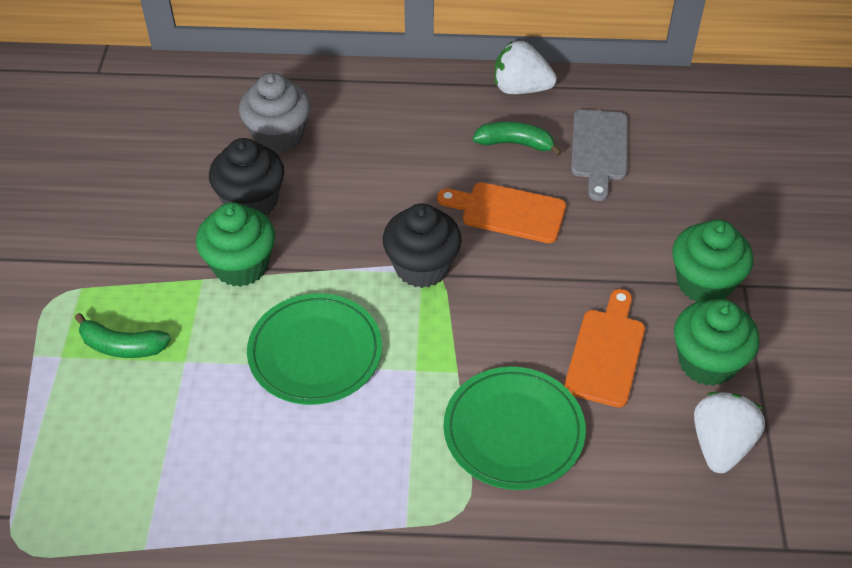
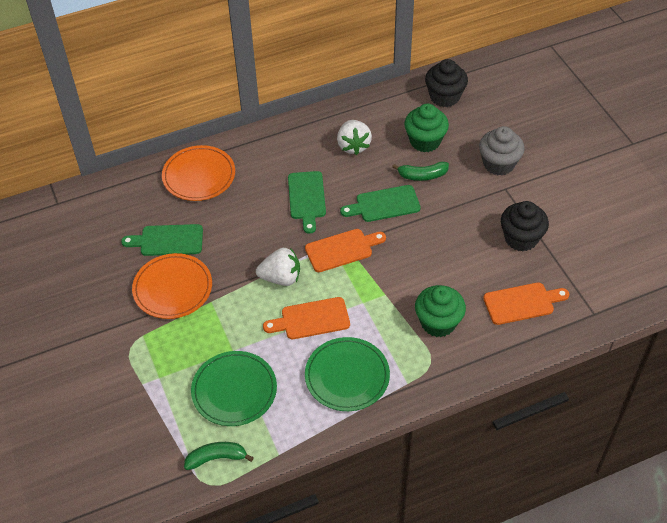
green cupcake: [196,202,275,287] [672,219,753,302] [674,299,760,386] = 3 -> [404,104,449,152] [415,285,466,337] = 2
green cutting board: none = 0 -> [121,224,203,256] [288,171,326,234] [340,185,421,222] = 3
grey cutting board: [571,109,628,201] = 1 -> none = 0
orange cutting board: [437,182,566,243] [564,289,645,408] = 2 -> [263,297,350,339] [305,229,386,272] [483,282,569,325] = 3
orange plate: none = 0 -> [132,253,212,319] [162,145,235,201] = 2

